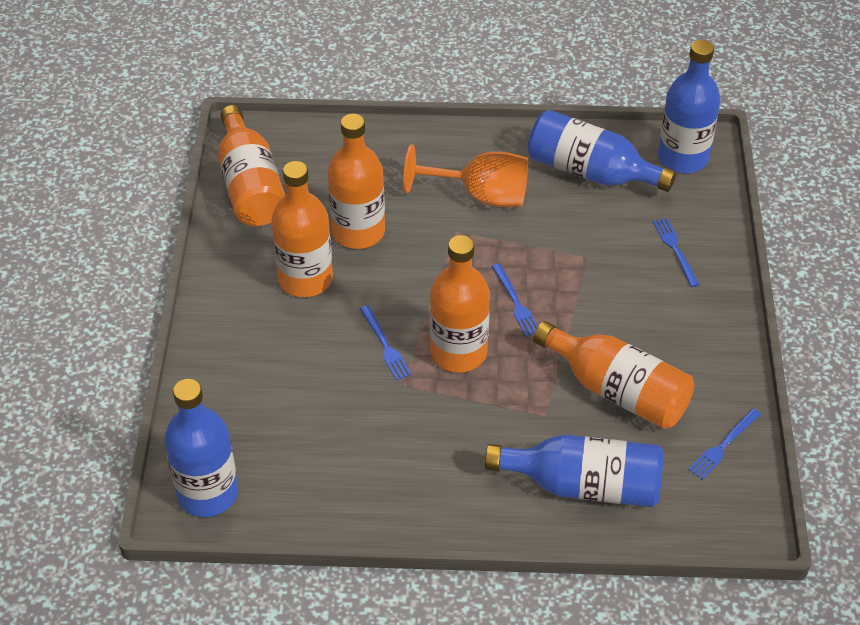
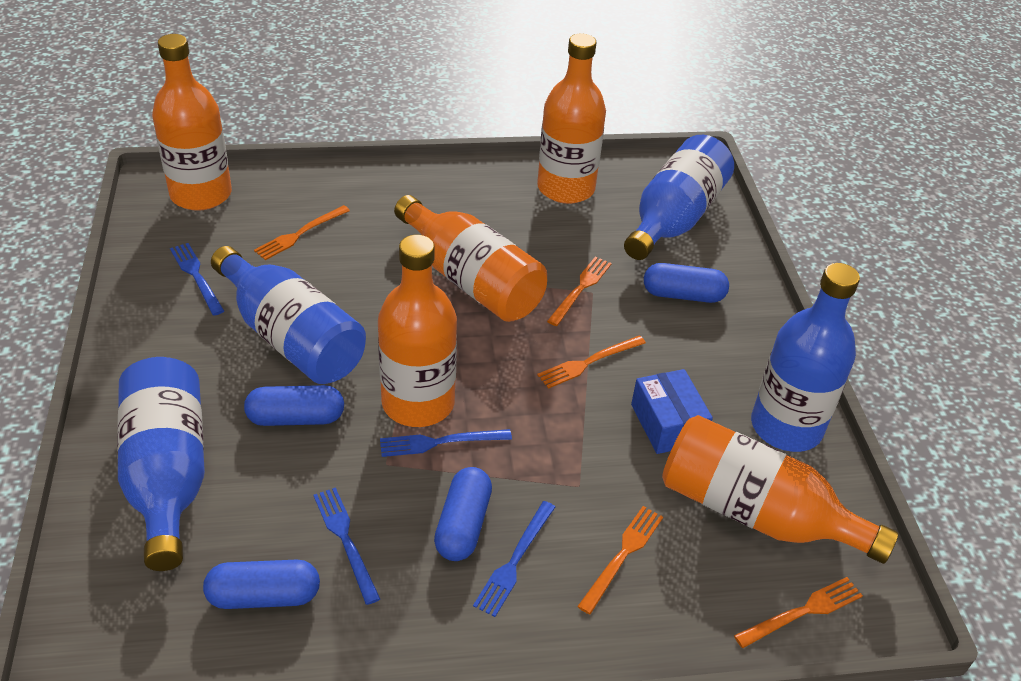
blue box: none = 0 -> [631,369,713,454] = 1
blue capsule: none = 0 -> [203,560,320,609] [244,385,344,426] [434,467,492,561] [644,263,729,303] = 4
orange fork: none = 0 -> [254,205,350,260] [537,335,646,389] [547,257,612,326] [577,506,663,614] [734,577,863,648] = 5
orange goblet: [403,144,528,207] = 1 -> none = 0

